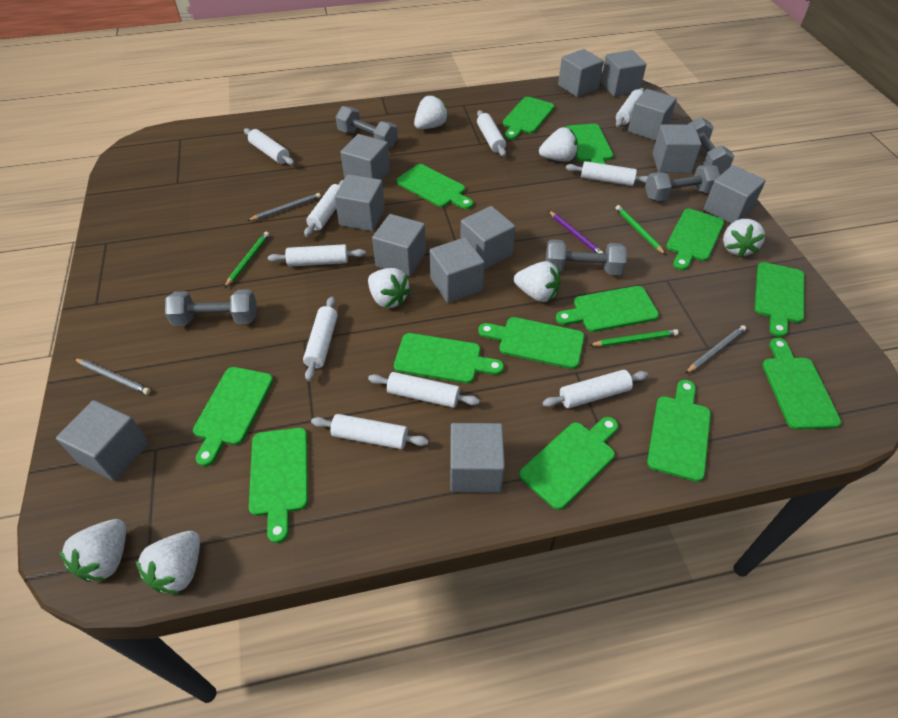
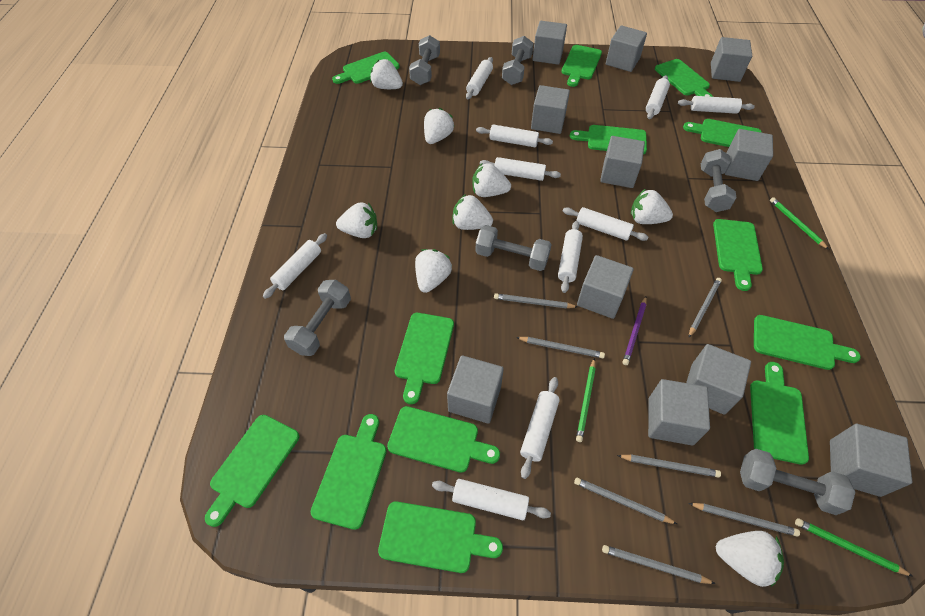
grey cube: [56,400,149,481] [335,174,385,231] [340,134,390,180] [372,214,426,277] [430,237,485,303] [450,423,505,493] [460,206,515,270] [558,49,604,97] [601,50,646,97] [628,89,677,141] [653,124,702,173] [704,165,766,224] = 12 -> [447,355,504,424] [531,85,570,134] [533,21,567,65] [577,255,634,319] [600,136,645,188] [606,25,647,72] [648,379,710,446] [686,344,751,415] [711,37,752,82] [725,129,773,181] [830,424,912,497] = 11
grey dumbbell: [165,289,256,326] [336,106,398,148] [546,239,627,275] [645,164,720,201] [688,117,734,174] = 5 -> [284,280,351,356] [409,35,440,85] [475,225,552,271] [502,36,533,85] [701,149,737,212] [740,449,855,515] = 6
grey pencil: [74,358,151,395] [247,193,321,221] [685,325,746,374] = 3 -> [494,293,578,308] [516,337,605,358] [574,477,677,524] [602,545,716,584] [617,455,721,477] [689,278,722,337] [689,503,800,537] = 7
white strawberry: [59,519,126,582] [135,531,200,594] [368,268,411,308] [414,95,448,129] [514,261,561,302] [539,127,578,162] [723,219,765,258] = 7 -> [336,203,377,238] [370,59,403,89] [415,249,452,293] [424,108,454,144] [453,194,493,230] [472,163,511,197] [631,189,673,224] [716,531,784,587] = 8

